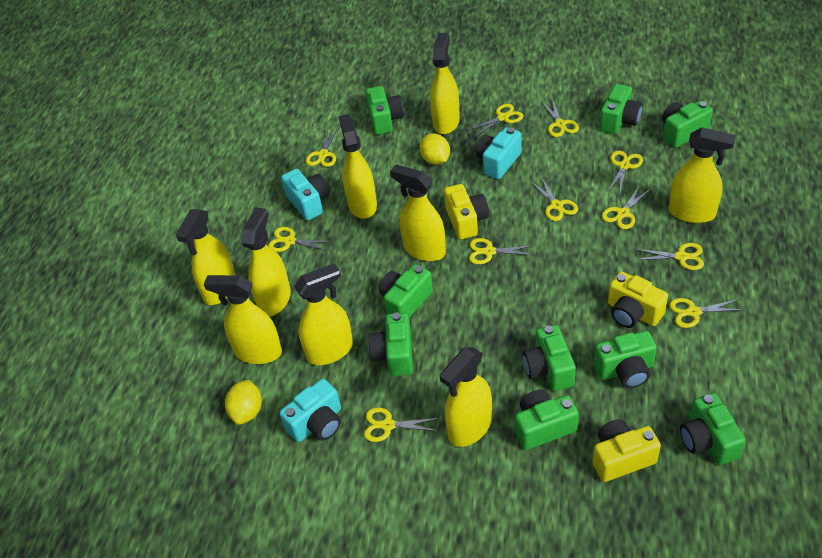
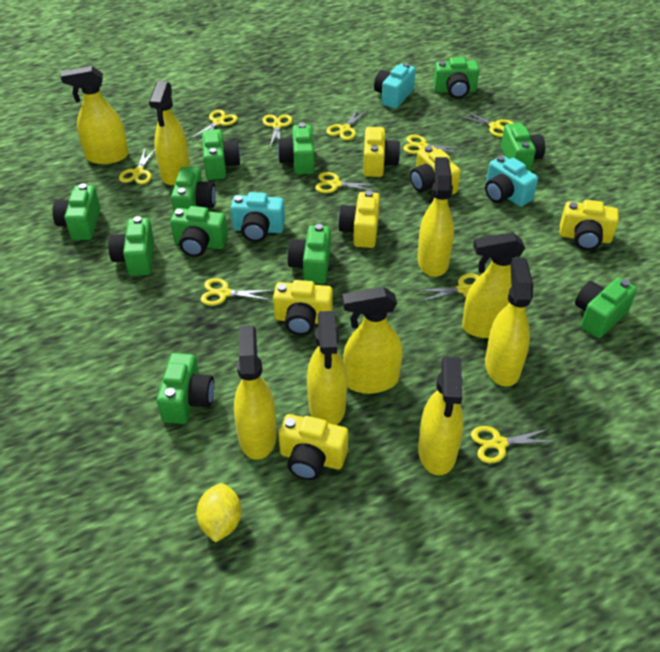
green camera: [365,86,404,135] [368,312,413,376] [379,264,433,318] [515,390,579,450] [522,325,576,391] [593,331,657,388] [599,84,643,134] [662,101,713,148] [680,393,746,465] = 9 -> [53,183,100,240] [108,216,154,276] [157,353,214,424] [170,206,228,257] [171,167,216,211] [202,129,241,180] [277,123,315,175] [287,224,331,284] [433,57,479,99] [501,123,545,171] [575,278,637,338] = 11
yellow camera: [444,184,489,240] [593,419,661,482] [608,271,668,328] = 3 -> [273,280,333,335] [279,414,348,480] [338,190,380,248] [363,127,400,177] [410,146,461,194] [560,200,619,250] = 6
yellow lemon: [225,379,262,425] [419,133,450,165] = 2 -> [196,483,242,543] = 1
yellow scissors: [268,227,333,252] [306,128,338,167] [364,407,440,442] [468,104,523,137] [469,238,534,264] [530,176,578,221] [541,99,579,137] [602,186,651,229] [608,151,643,194] [635,243,704,270] [669,298,745,328] = 11 -> [119,148,155,184] [190,110,238,143] [200,278,273,306] [262,114,292,147] [315,172,379,193] [326,108,368,140] [403,135,462,155] [415,273,479,302] [459,110,514,137] [471,426,557,463] = 10

